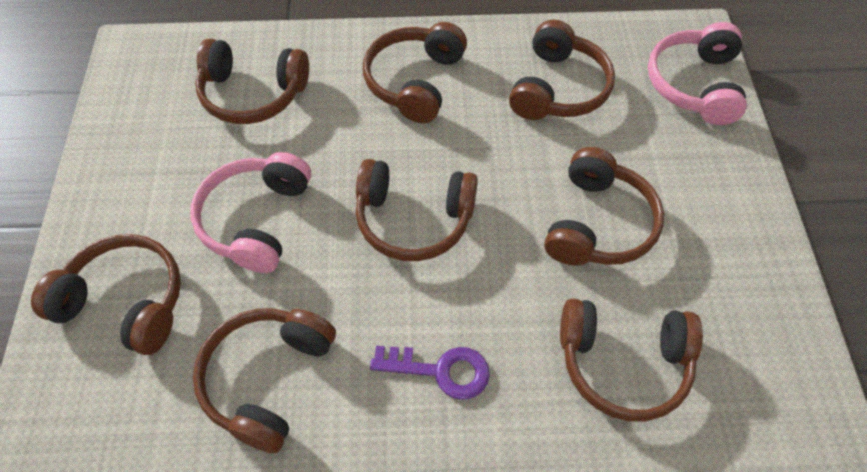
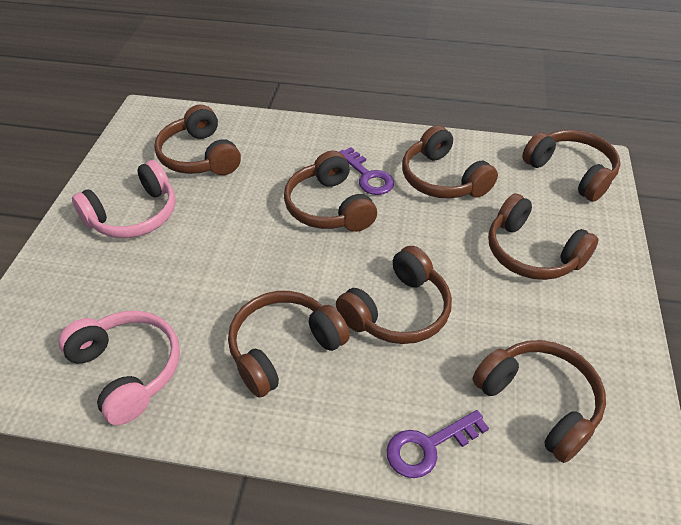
purple key: [370,346,490,400] = 1 -> [339,147,394,195] [387,410,489,478] = 2

